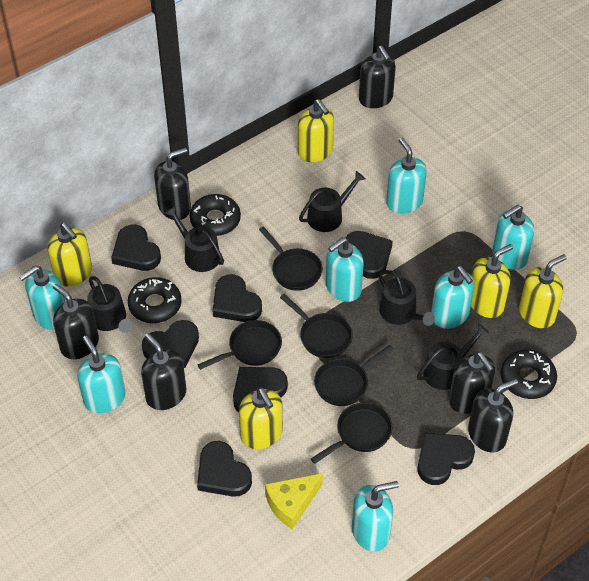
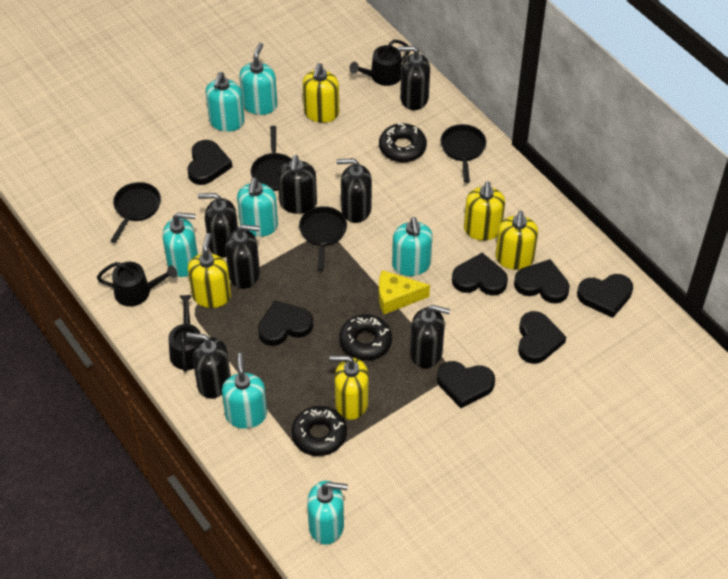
black pan: [197,320,282,370] [259,227,323,291] [280,294,353,358] [311,403,393,464] [314,345,394,406] = 5 -> [110,182,161,243] [251,126,292,191] [299,206,347,271] [440,124,486,183] = 4
black soap dispenser: [53,284,99,359] [141,333,186,410] [154,148,191,220] [359,46,396,108] [449,352,495,414] [468,379,518,453] = 6 -> [186,332,231,399] [198,193,238,258] [225,224,260,289] [278,155,317,214] [336,158,372,223] [398,46,430,110] [410,305,450,368] = 7
black watering can: [87,276,132,333] [165,206,224,272] [299,171,365,232] [379,270,435,326] [417,324,489,390] = 5 -> [97,262,177,307] [168,295,202,372] [349,40,410,86] = 3

